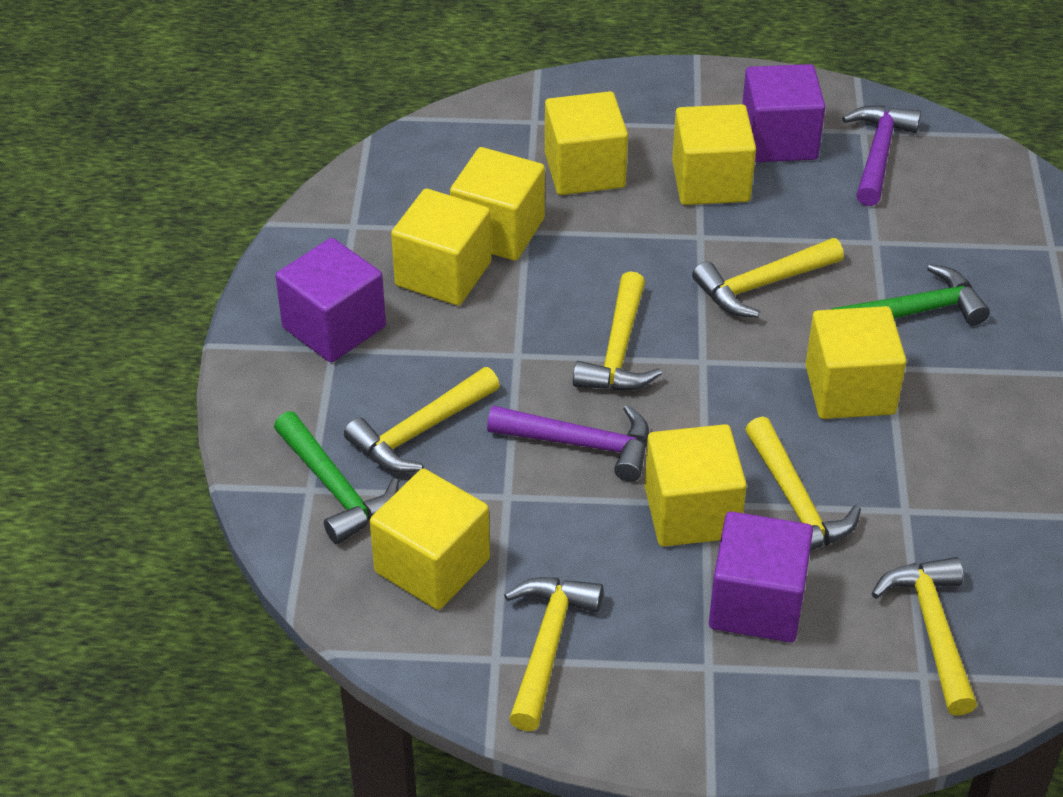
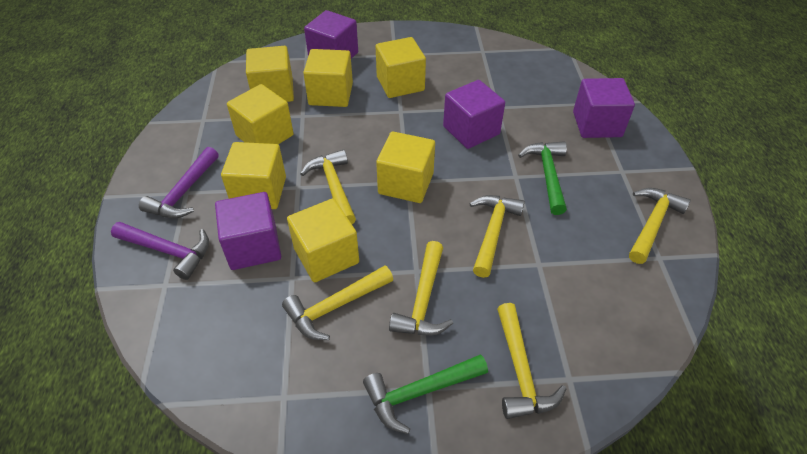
purple cube: [276,238,386,363] [709,511,813,642] [742,64,825,162] = 3 -> [215,192,281,270] [304,10,358,59] [443,80,505,149] [573,78,635,138] = 4

